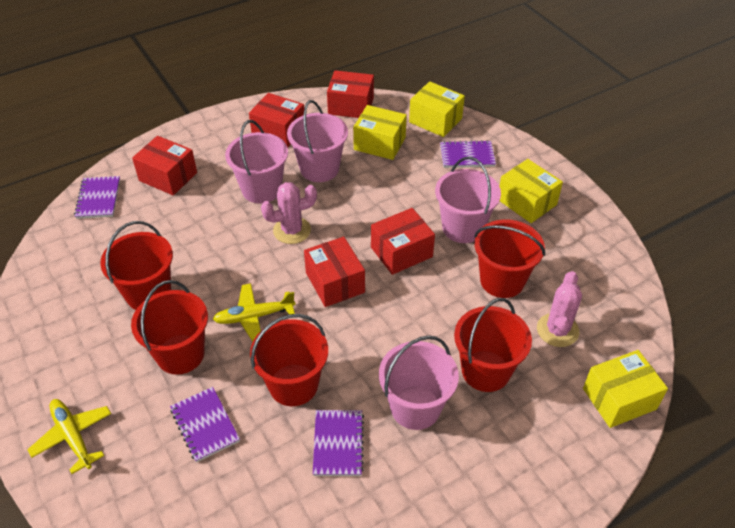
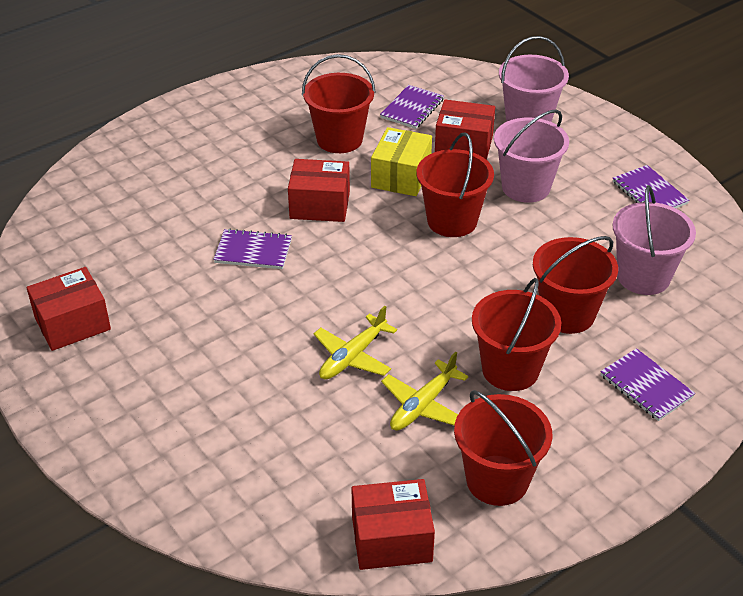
pink bucket: [225,120,288,203] [287,100,348,182] [379,335,459,430] [435,157,501,243] = 4 -> [494,109,569,203] [499,36,569,122] [612,185,696,295] = 3
pink cactus: [261,182,317,244] [537,271,582,347] = 2 -> none = 0
red box: [132,136,197,196] [249,93,304,147] [304,237,365,307] [327,70,374,118] [371,208,435,275] = 5 -> [27,267,111,351] [288,159,350,222] [352,479,435,570] [435,99,495,160] = 4
yellow box: [353,105,407,160] [409,81,465,137] [499,159,563,223] [583,350,668,428] = 4 -> [371,127,432,196] = 1

